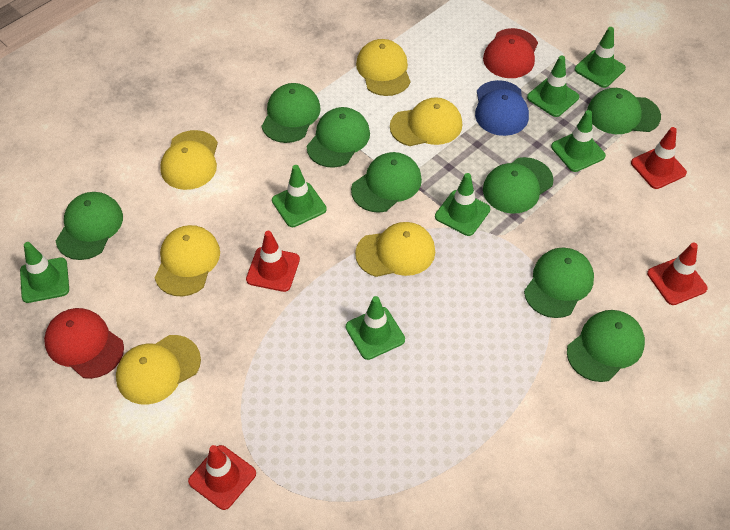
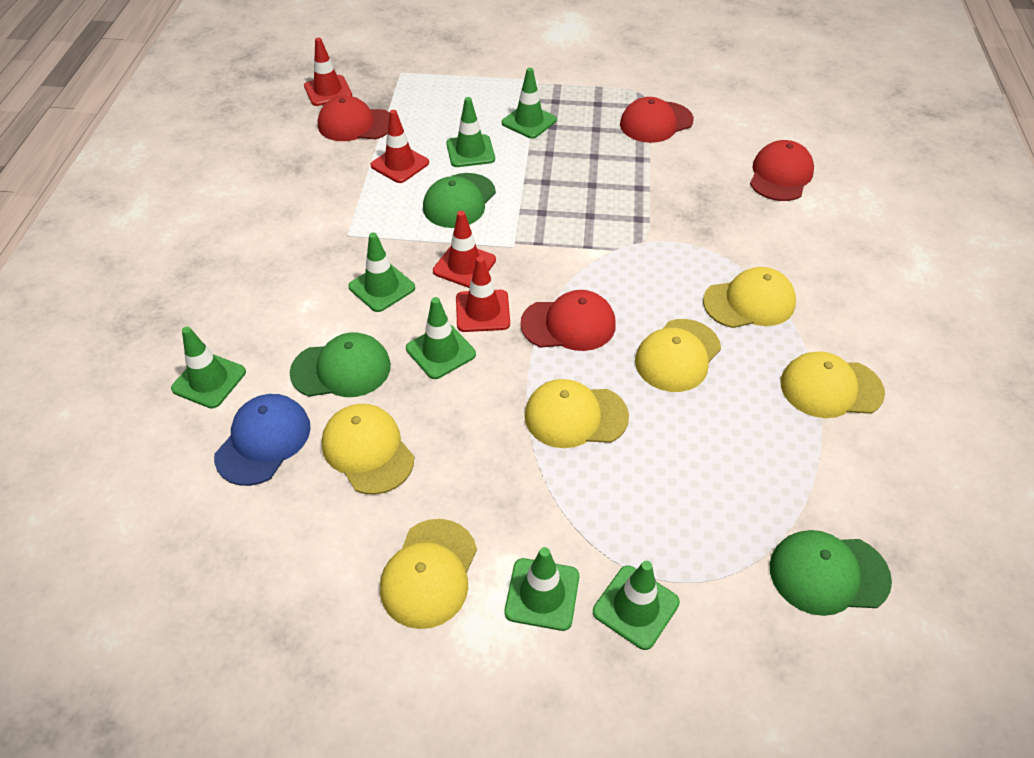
green cap: [56,192,123,260] [262,83,321,143] [307,107,370,168] [351,152,422,213] [483,157,554,214] [524,248,594,318] [567,310,645,382] [587,88,661,134] = 8 -> [290,332,391,397] [423,173,496,228] [770,530,892,616] = 3
red cap: [44,308,124,379] [483,28,538,78] = 2 -> [318,95,390,141] [520,290,616,351] [620,97,694,143] [750,140,814,201] = 4

